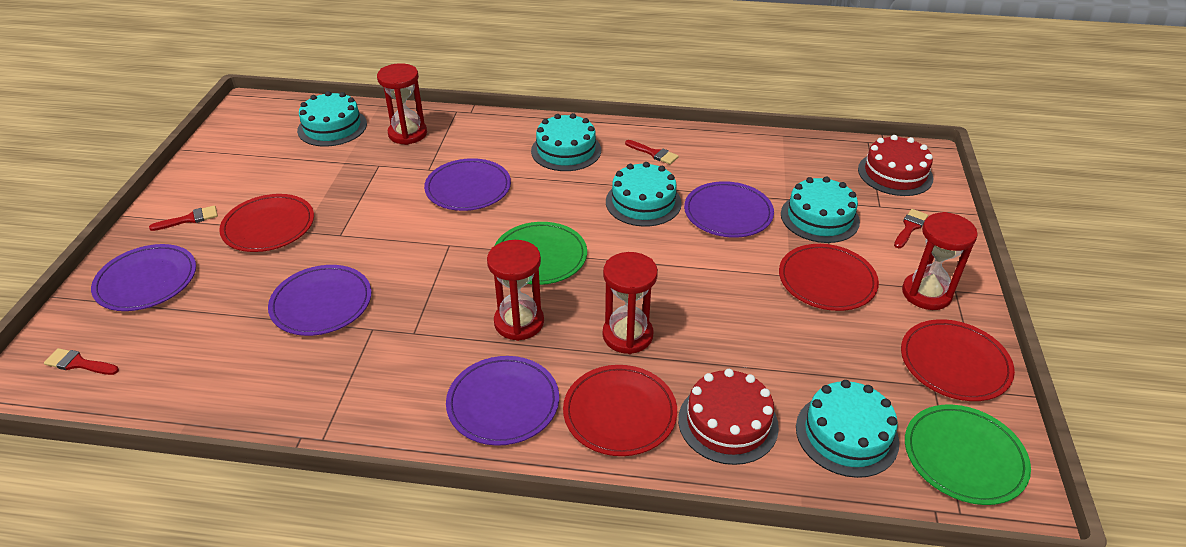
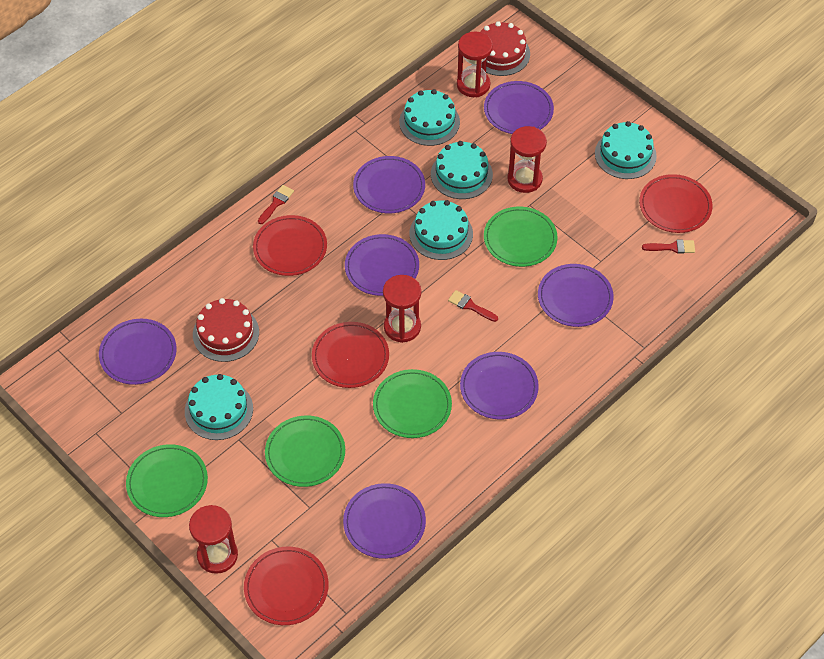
green plate: [494,222,587,285] [905,404,1031,505] = 2 -> [126,444,208,517] [265,415,345,487] [373,369,452,438] [484,207,558,267] = 4
purple plate: [91,244,196,311] [268,265,371,336] [424,158,511,211] [446,356,559,446] [684,181,774,238] = 5 -> [99,319,177,385] [343,483,426,559] [345,234,419,296] [353,156,425,213] [460,352,539,420] [484,81,554,134] [538,264,614,327] = 7
red brush: [44,348,119,375] [149,205,218,231] [625,140,679,165] [894,209,928,248] = 4 -> [258,185,294,224] [448,290,498,322] [642,240,695,254] = 3

